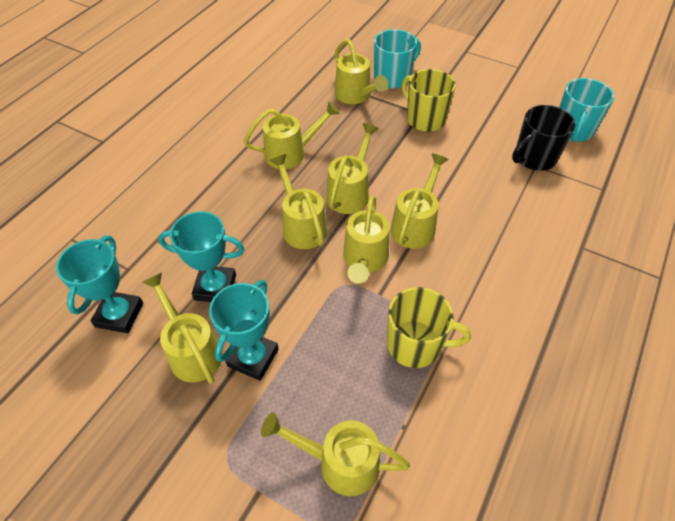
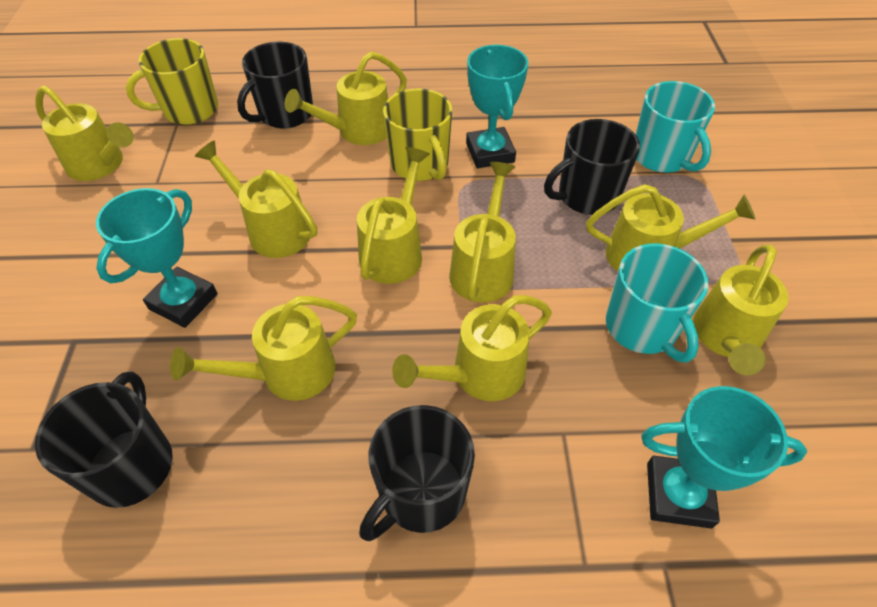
black mug: [512,105,575,171] = 1 -> [35,371,173,508] [237,42,313,129] [359,405,475,541] [544,119,640,215] = 4
yellow watering can: [142,272,223,384] [244,101,340,169] [261,413,410,496] [270,154,327,249] [326,123,379,214] [335,39,388,104] [343,195,389,284] [390,153,449,249] = 8 -> [35,85,134,181] [170,296,357,401] [195,140,317,258] [285,52,407,145] [357,147,430,284] [392,295,552,401] [449,162,516,303] [586,184,756,271] [693,244,788,375] = 9

